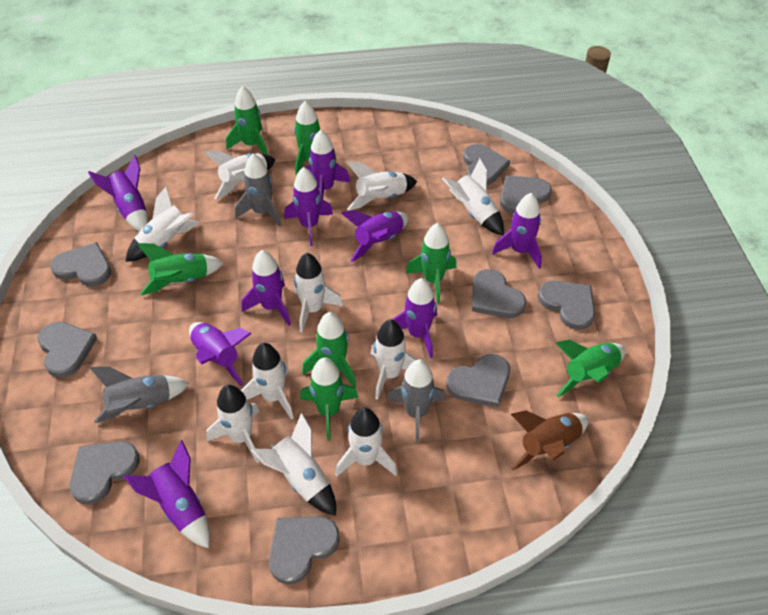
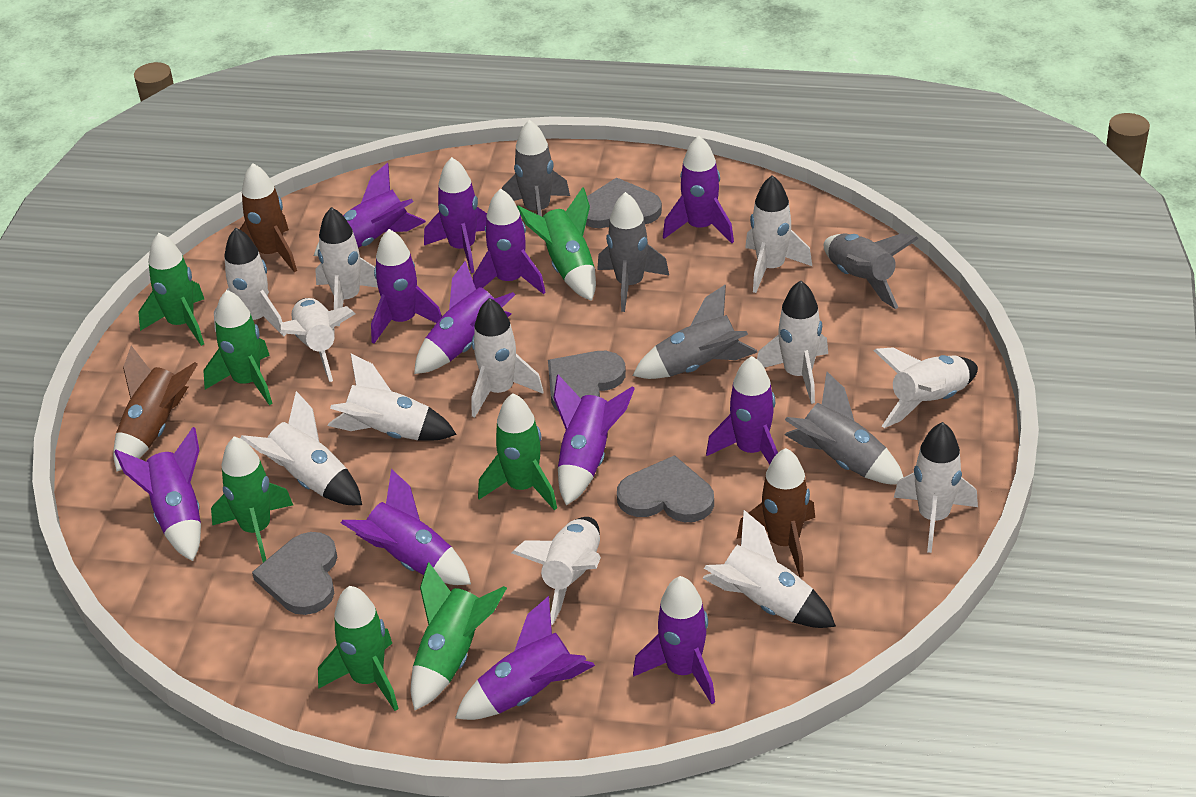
brown rocket: [511,410,588,471] = 1 -> [113,346,198,472] [239,163,297,272] [737,448,815,577] = 3
grey heart: [37,322,97,378] [50,242,111,287] [70,441,140,505] [269,516,340,585] [446,354,510,407] [463,144,510,185] [472,269,526,318] [500,176,552,214] [538,281,595,330] = 9 -> [252,532,337,615] [548,351,626,412] [586,178,662,228] [617,455,714,522] = 4
grey rocket: [90,366,190,423] [235,154,282,227] [387,359,445,443] = 3 -> [502,120,570,217] [597,192,669,312] [632,285,758,379] [785,372,904,484] [824,233,919,309] = 5
purple rocket: [88,155,148,232] [123,440,210,548] [189,322,252,386] [241,250,291,326] [284,167,333,246] [306,130,350,200] [341,210,409,262] [392,278,437,358] [492,193,542,269] = 9 -> [114,427,201,561] [314,163,426,256] [341,469,471,585] [371,229,442,343] [414,261,515,374] [424,157,487,273] [455,596,595,720] [473,188,546,294] [553,375,635,505] [633,576,715,704] [663,136,734,243] [706,356,778,464] = 12
white rocket: [125,187,200,262] [204,150,275,200] [206,384,260,463] [241,343,294,420] [251,413,336,516] [294,253,343,333] [335,407,397,477] [346,161,417,211] [371,320,417,400] [442,158,504,235] = 10 -> [214,228,286,336] [240,391,362,505] [279,298,355,382] [315,207,378,326] [328,354,457,440] [471,298,544,418] [512,517,601,625] [702,510,836,628] [745,175,812,293] [757,280,828,404] [874,347,978,428] [894,422,978,553] = 12

